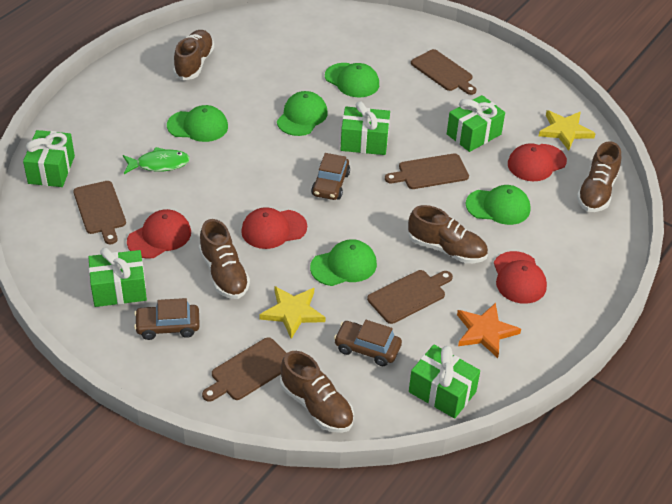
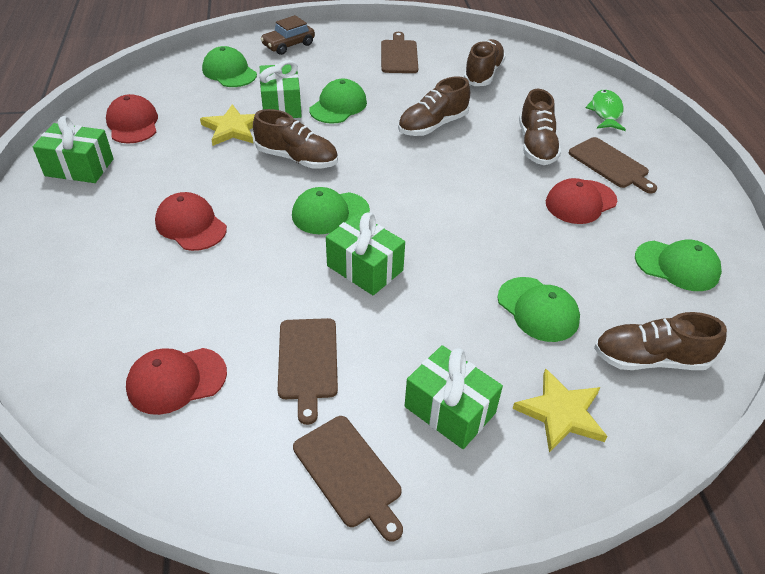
brown car: [134,298,200,340] [311,153,350,200] [334,320,402,366] = 3 -> [260,15,315,55] = 1
brown cutting board: [73,181,126,244] [202,337,287,402] [367,270,453,324] [385,153,469,189] [411,49,477,95] = 5 -> [277,318,338,425] [293,416,403,542] [381,32,418,73] [569,137,657,193] = 4
green gift: [23,130,75,187] [88,248,147,307] [341,101,390,155] [409,345,480,419] [447,95,505,152] = 5 -> [33,116,114,183] [259,60,302,118] [326,212,405,295] [405,345,503,449] = 4
orange star: [457,303,521,358] = 1 -> none = 0

